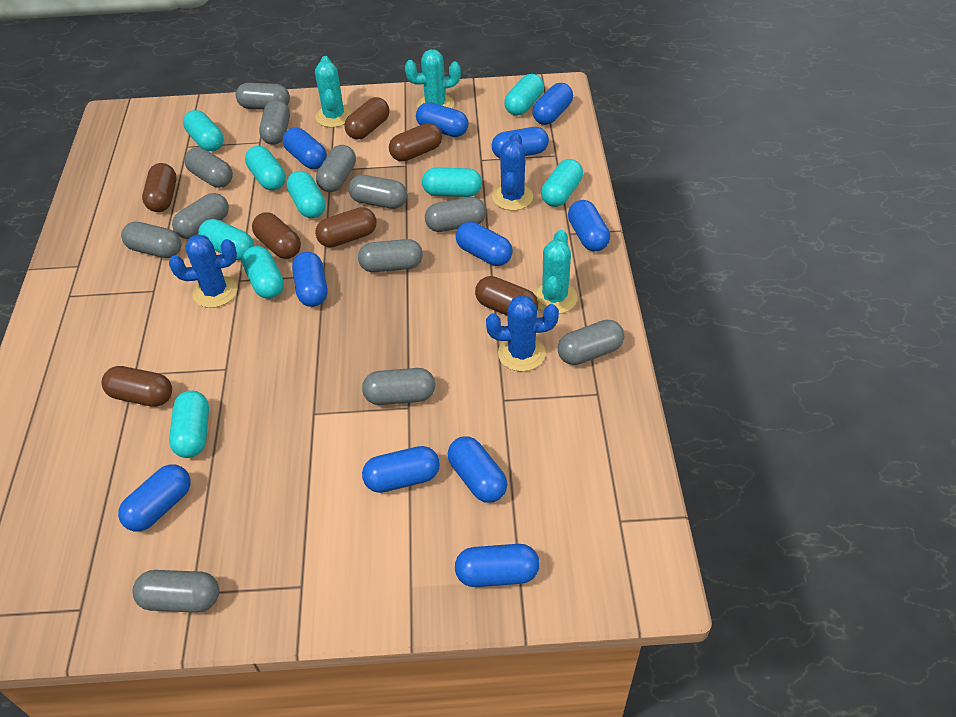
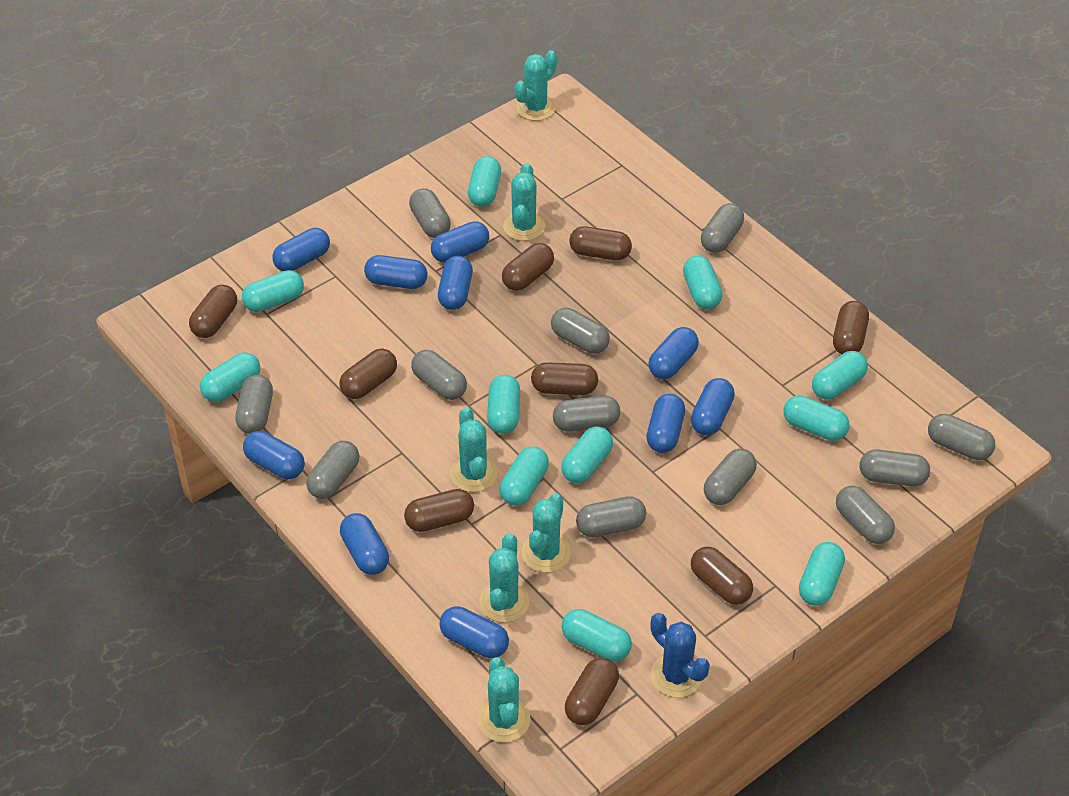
blue cactus: [169,234,237,308] [486,295,559,372] [492,133,533,211] = 3 -> [650,613,710,698] = 1
blue capsule: [118,464,191,531] [283,127,327,169] [292,252,327,307] [362,446,440,493] [416,102,468,137] [448,436,508,503] [455,544,540,587] [456,222,513,266] [492,127,549,158] [532,83,573,125] [568,200,610,252] = 11 -> [243,431,305,479] [272,228,330,271] [340,513,389,575] [364,255,428,289] [431,221,489,263] [438,256,473,310] [439,606,509,658] [646,394,685,453] [648,327,699,379] [691,378,735,435] = 10
brown capsule: [101,366,172,407] [142,163,177,212] [252,212,301,259] [315,207,377,247] [344,97,389,140] [389,123,442,162] [475,276,538,315] = 7 -> [189,285,237,338] [339,348,397,399] [404,489,474,532] [502,243,554,291] [531,362,598,395] [565,658,619,725] [569,226,632,260] [691,547,753,605] [833,301,869,354] = 9
turquoise cactus: [315,56,352,128] [405,49,461,108] [533,230,578,314] = 3 -> [450,407,498,492] [478,657,531,742] [479,534,529,623] [503,163,545,241] [514,50,557,121] [522,493,571,573] = 6
turquoise capsule: [169,390,209,458] [183,110,223,151] [198,219,254,260] [242,246,284,299] [245,146,286,191] [286,171,326,218] [422,168,482,197] [504,74,544,116] [541,159,583,207] = 9 -> [200,352,260,402] [242,270,304,312] [468,156,501,207] [487,375,520,434] [500,446,549,505] [561,426,613,483] [562,609,632,661] [683,256,723,309] [783,396,850,441] [799,542,845,606] [812,351,868,400] = 11

